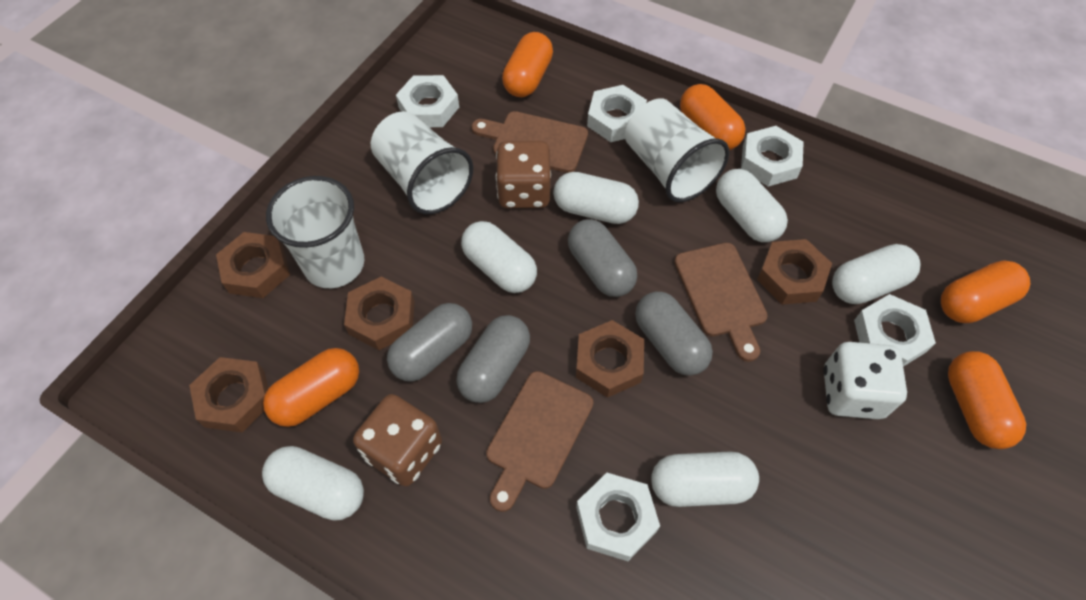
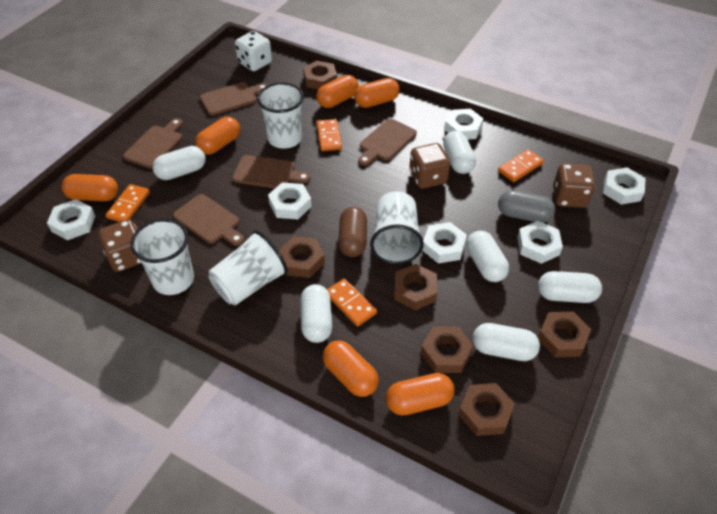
brown capsule: none = 0 -> [338,207,367,257] = 1
brown cutting board: [471,111,588,173] [486,371,593,512] [674,243,768,362] = 3 -> [123,118,183,169] [173,194,244,246] [200,82,268,116] [232,155,310,188] [358,119,417,166] = 5
brown dice: [353,394,442,486] [496,141,551,208] = 2 -> [98,219,141,272] [409,143,450,189] [553,163,596,208] = 3
brown nut: [189,357,268,433] [216,232,290,298] [344,276,415,350] [576,320,644,398] [757,239,832,305] = 5 -> [278,236,325,278] [303,61,337,89] [394,264,437,310] [421,327,474,373] [458,383,515,436] [538,312,591,357] = 6
grey capsule: [387,303,472,382] [456,315,530,403] [568,219,637,297] [635,292,713,376] = 4 -> [498,190,555,223] = 1
orange capsule: [263,348,359,427] [502,32,553,97] [680,84,746,150] [941,260,1031,323] [948,351,1026,449] = 5 -> [62,174,118,201] [195,117,240,155] [316,75,359,108] [323,340,379,397] [354,78,400,108] [386,373,455,415] = 6
orange domino: none = 0 -> [106,184,150,222] [317,119,342,151] [327,279,377,326] [498,149,544,182] = 4
white cup: [266,176,364,288] [371,111,473,214] [625,98,729,202] = 3 -> [131,219,194,295] [209,231,288,306] [257,83,304,149] [370,191,424,264] = 4
white nut: [396,75,459,127] [576,473,660,561] [587,85,647,142] [741,126,804,187] [854,294,936,367] = 5 -> [47,199,95,240] [268,182,312,219] [422,222,467,263] [444,109,484,140] [517,221,563,264] [603,167,646,205] = 6

